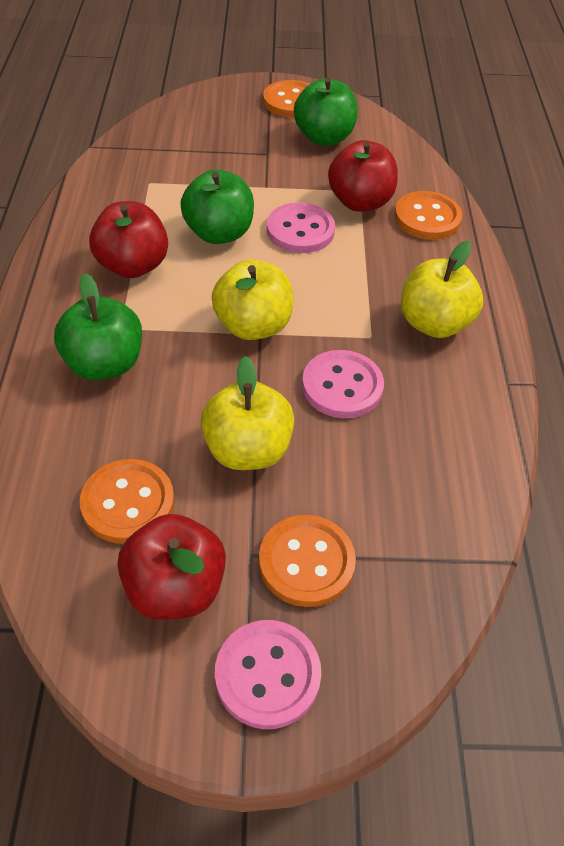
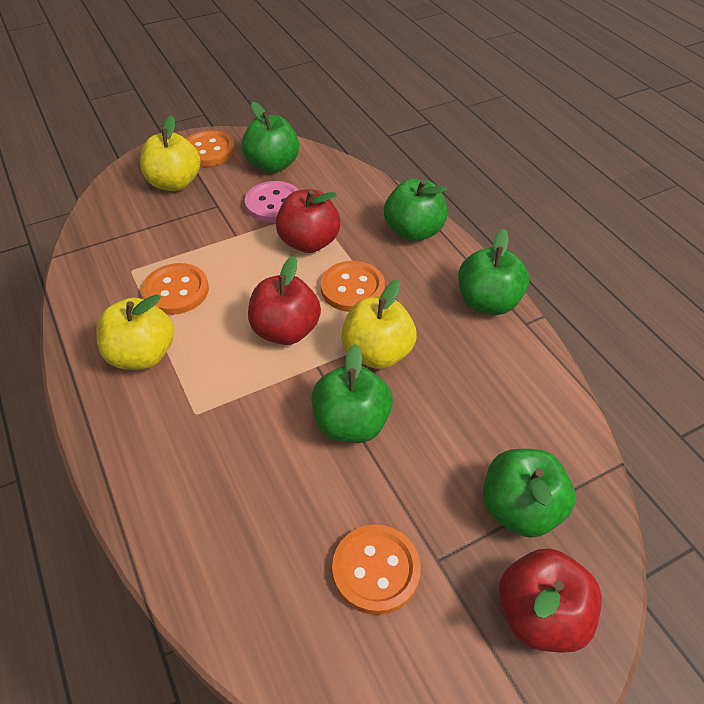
green apple: [54,273,142,380] [180,170,254,244] [294,77,358,145] = 3 -> [241,102,299,173] [312,344,393,443] [384,179,447,242] [458,229,529,315] [483,449,576,538] = 5
pink button: [215,620,321,729] [267,202,335,253] [302,350,384,418] = 3 -> [245,181,299,223] = 1

